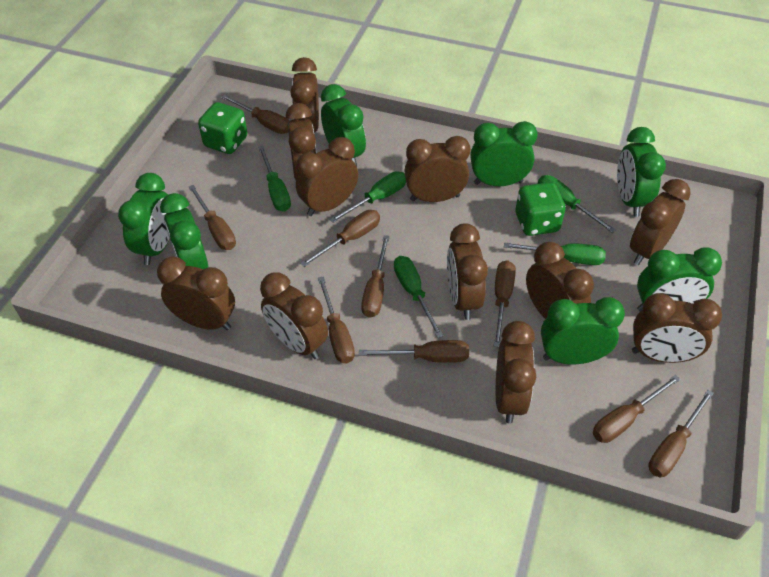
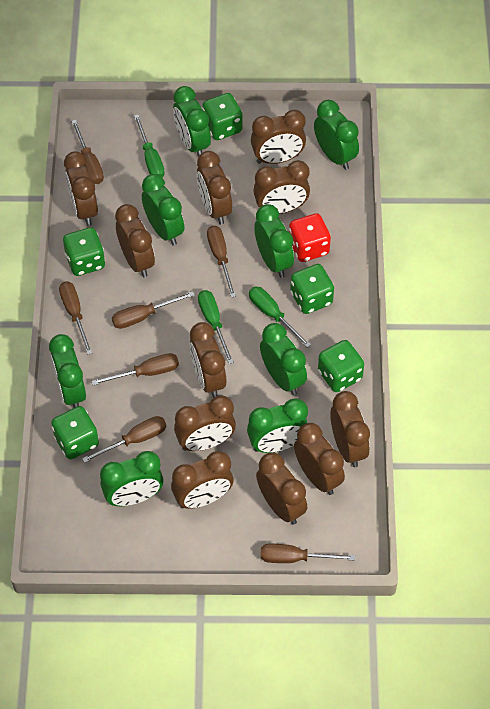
brown screwdriver: [189,185,236,250] [221,94,289,134] [300,210,380,267] [318,276,355,363] [359,340,469,363] [361,235,390,318] [494,260,516,347] [593,375,681,443] [648,390,714,478] = 9 -> [59,282,92,355] [71,120,104,184] [82,416,166,463] [92,353,179,385] [112,291,195,329] [207,226,236,298] [260,544,355,563] = 7
green clock: [118,173,169,265] [160,193,208,269] [321,84,366,166] [470,121,538,186] [541,297,625,364] [617,127,666,217] [637,247,722,311] = 7 -> [49,334,86,408] [100,451,163,506] [142,174,184,245] [173,86,211,157] [247,399,308,453] [254,204,294,278] [260,323,307,395] [314,100,359,170] = 8
green dice: [198,102,247,154] [515,182,566,236] = 2 -> [51,406,99,459] [63,227,105,276] [203,93,243,140] [290,264,334,314] [318,340,364,392] = 5
green screwdriver: [258,146,291,212] [329,171,406,223] [394,256,443,338] [504,242,606,265] [538,175,616,233] = 5 -> [134,115,165,178] [198,290,234,364] [249,286,311,348] = 3
red dice: none = 0 -> [289,213,331,262] = 1

